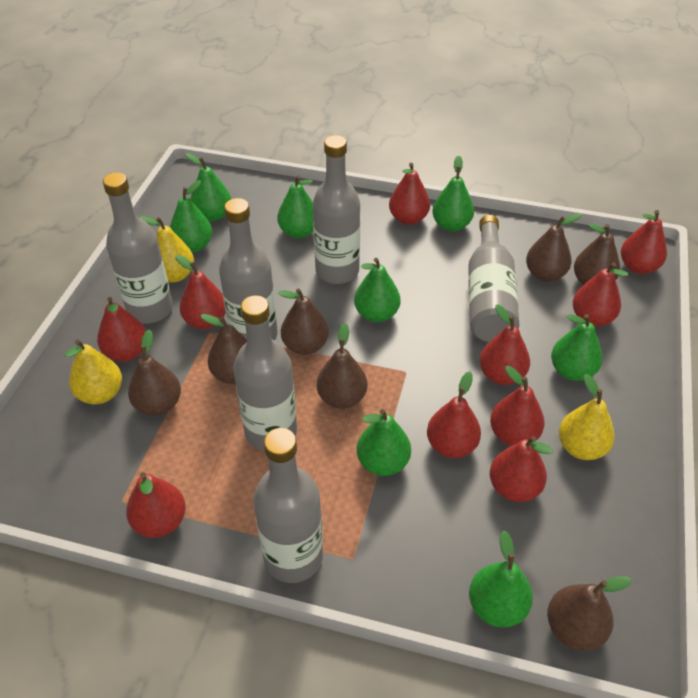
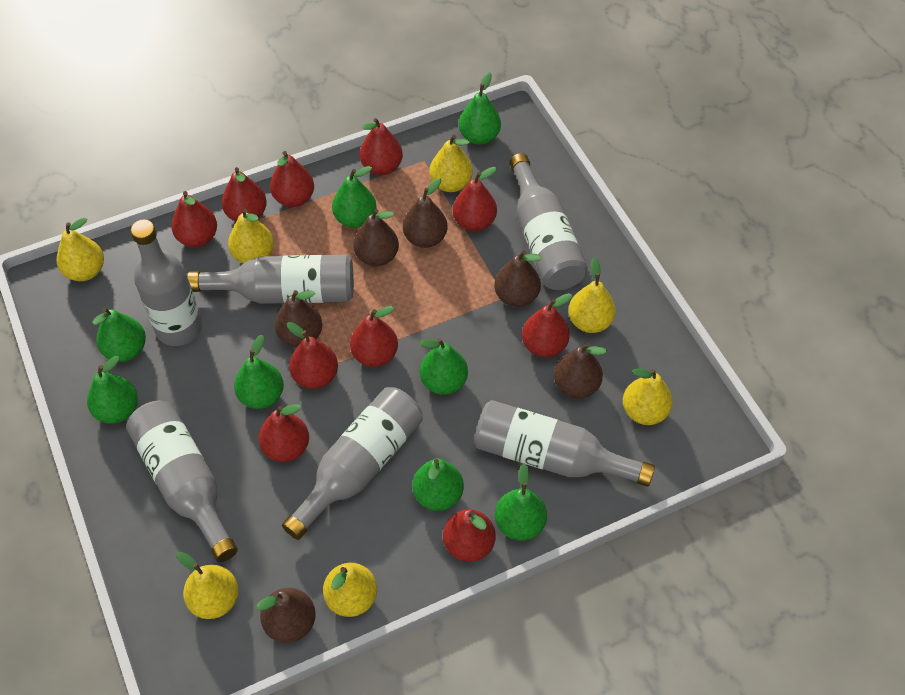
brown pear: [128,330,181,416] [200,314,247,384] [278,289,329,355] [317,323,368,409] [526,213,581,282] [547,576,632,651] [574,224,620,285] = 7 -> [257,588,316,643] [275,290,323,347] [353,209,399,266] [403,178,447,248] [494,250,542,307] [554,343,607,398] = 6
yellow pear: [65,340,122,404] [139,216,194,282] [559,374,615,460] = 3 -> [57,218,104,281] [177,552,239,619] [228,209,274,263] [323,563,377,617] [429,135,473,192] [568,257,616,333] [623,368,673,425] = 7

